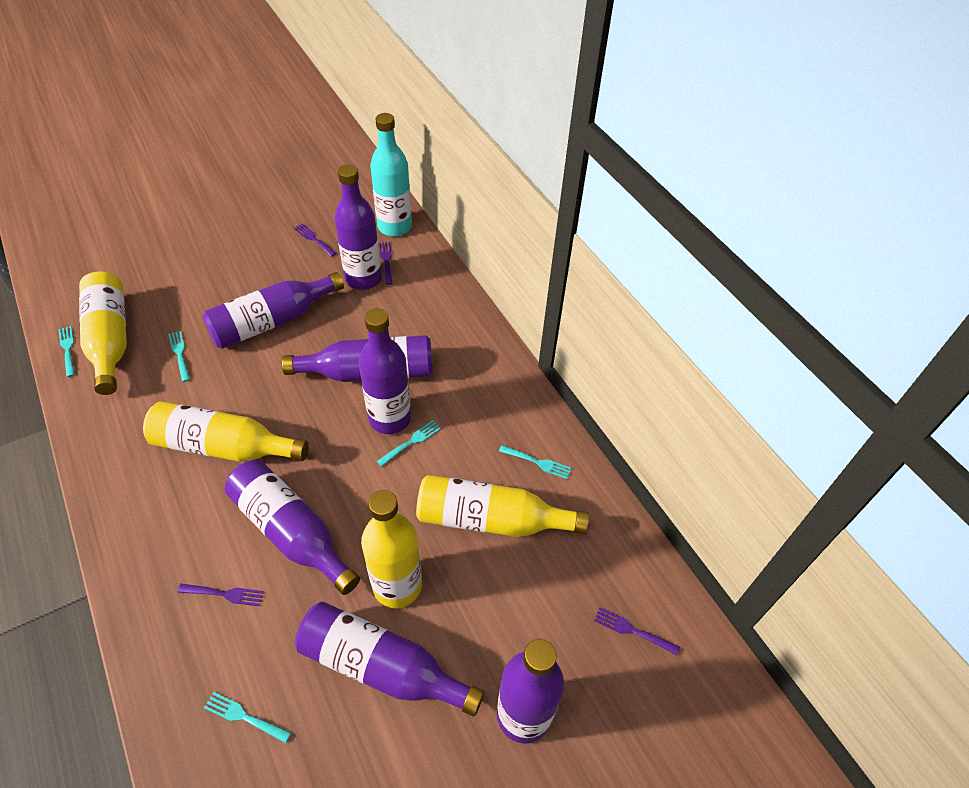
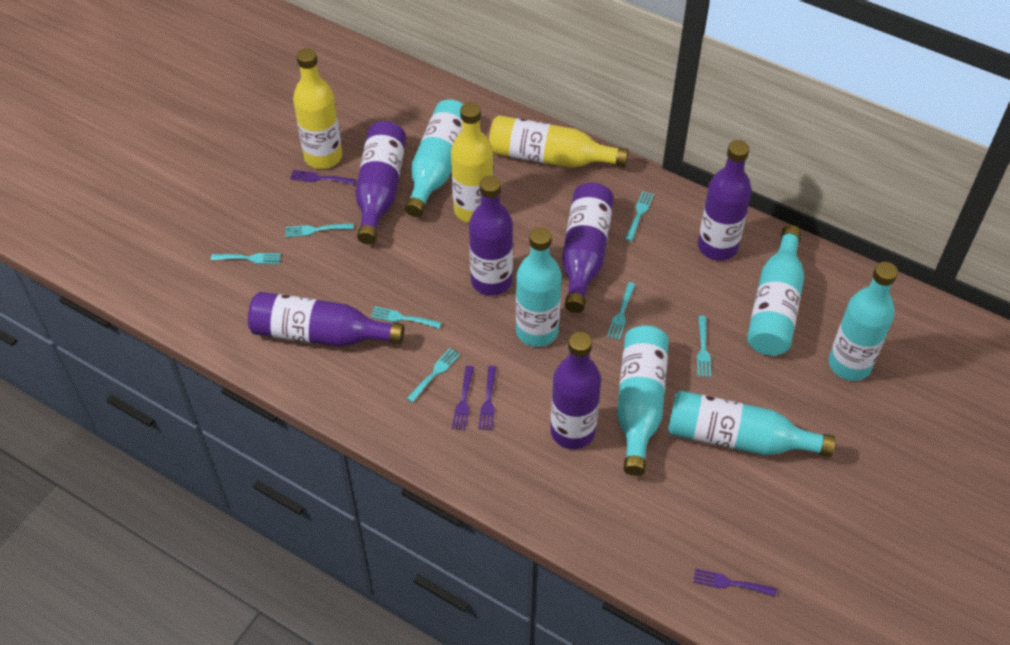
purple bottle: [202,272,344,349] [225,459,360,595] [282,335,433,382] [295,602,485,717] [334,164,382,290] [359,308,411,434] [497,639,564,744] = 7 -> [248,292,404,347] [355,121,406,244] [469,175,513,296] [550,332,601,449] [562,182,614,313] [698,140,752,261] = 6
turquoise bottle: [370,113,412,237] = 1 -> [405,100,464,217] [516,227,562,347] [617,325,669,476] [668,390,836,457] [747,225,804,356] [829,262,898,381] = 6
turquoise fork: [58,326,75,377] [168,331,190,382] [204,692,291,743] [377,420,441,467] [499,445,572,479] = 5 -> [211,253,281,264] [286,223,353,237] [370,306,442,329] [407,348,460,403] [607,282,636,340] [625,191,654,241] [697,316,711,377] = 7
yellow bottle: [79,272,127,395] [143,401,309,462] [361,490,422,608] [416,475,589,537] = 4 -> [293,48,342,169] [451,102,493,223] [489,115,629,168] = 3

